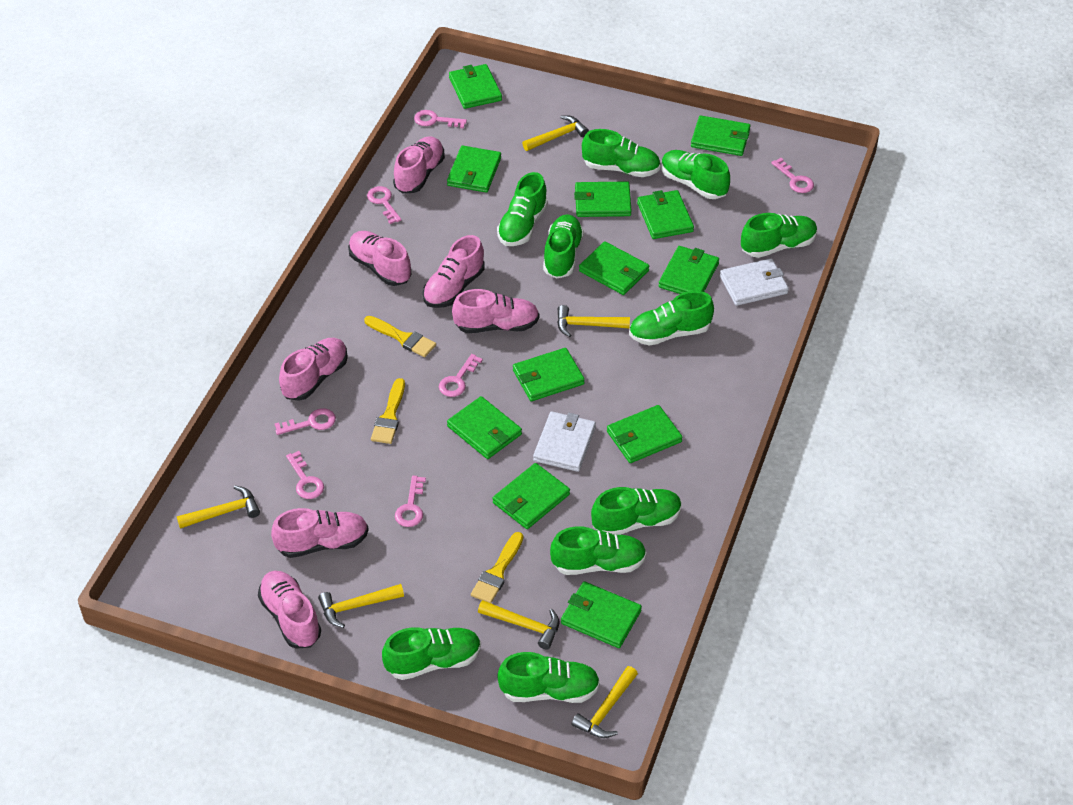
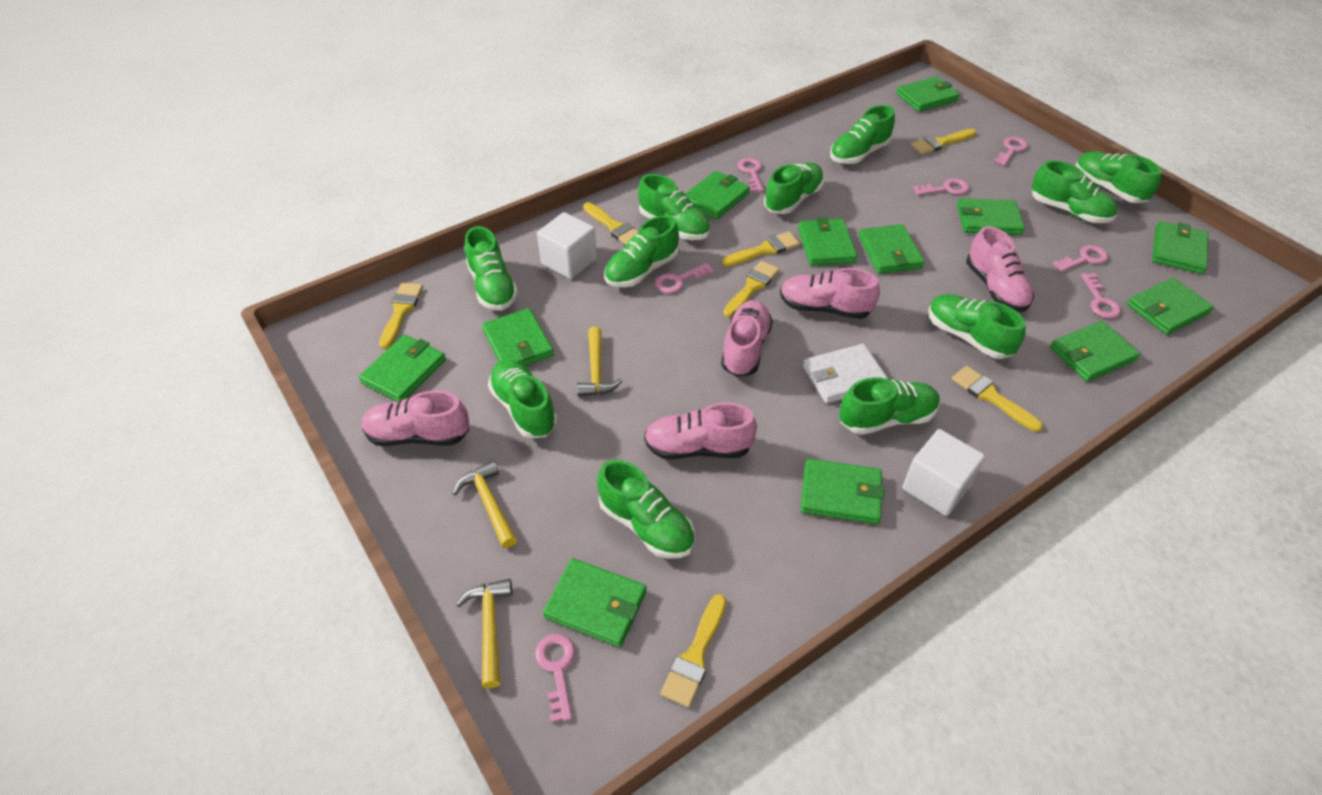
green shoe: [382,627,481,680] [497,172,548,246] [497,652,600,703] [543,214,584,279] [550,526,647,575] [582,129,660,177] [591,487,682,535] [629,291,714,346] [661,150,730,199] [741,213,817,258] = 10 -> [465,226,518,310] [488,359,557,439] [597,460,695,559] [604,215,679,287] [638,174,710,240] [764,163,824,214] [830,105,895,164] [839,377,940,435] [929,294,1026,359] [1031,160,1117,223] [1075,151,1162,203] = 11
pink shoe: [258,571,321,649] [271,508,369,558] [279,338,348,401] [348,231,412,286] [393,136,445,193] [423,235,485,308] [452,289,539,333] = 7 -> [362,390,470,446] [644,402,757,460] [721,300,773,377] [780,268,880,319] [966,226,1034,312] = 5
white cube: none = 0 -> [537,212,597,279] [902,429,985,516] = 2
white wallet: [533,411,596,472] [720,258,789,306] = 2 -> [803,344,888,403] = 1
yellow brush: [364,316,436,357] [371,378,405,444] [471,532,523,603] = 3 -> [379,283,423,349] [583,202,638,245] [661,594,726,708] [722,232,800,266] [723,261,779,317] [911,129,976,154] [952,366,1043,432] = 7
yellow hammer: [177,486,260,529] [318,584,404,628] [478,600,559,650] [522,115,589,151] [557,305,630,337] [572,666,638,738] = 6 -> [452,461,517,548] [456,579,513,688] [577,327,623,397] = 3

